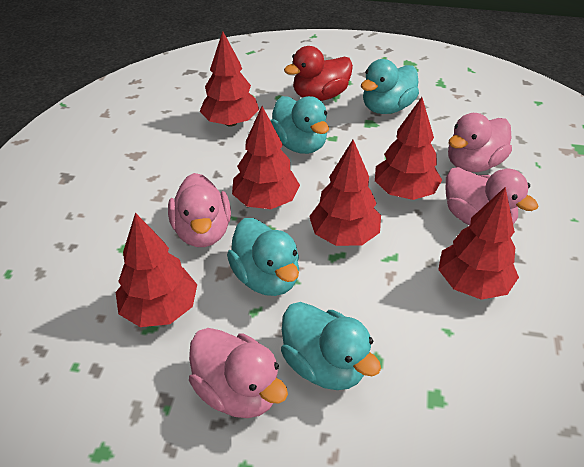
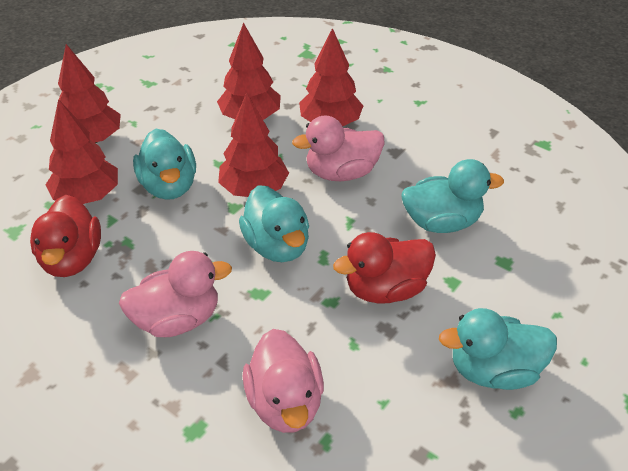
pink duck: [168,173,231,247] [189,328,288,418] [446,167,539,226] [448,113,512,172] = 4 -> [119,251,232,337] [243,329,324,433] [292,115,385,181] = 3
red duck: [284,46,353,101] = 1 -> [30,195,101,277] [333,232,436,304] = 2
red tree: [116,213,197,327] [200,31,259,127] [232,106,300,209] [309,140,381,246] [375,97,442,200] [438,187,519,300] = 6 -> [46,99,118,204] [58,44,121,143] [217,23,281,120] [218,93,289,197] [299,28,363,126] = 5

